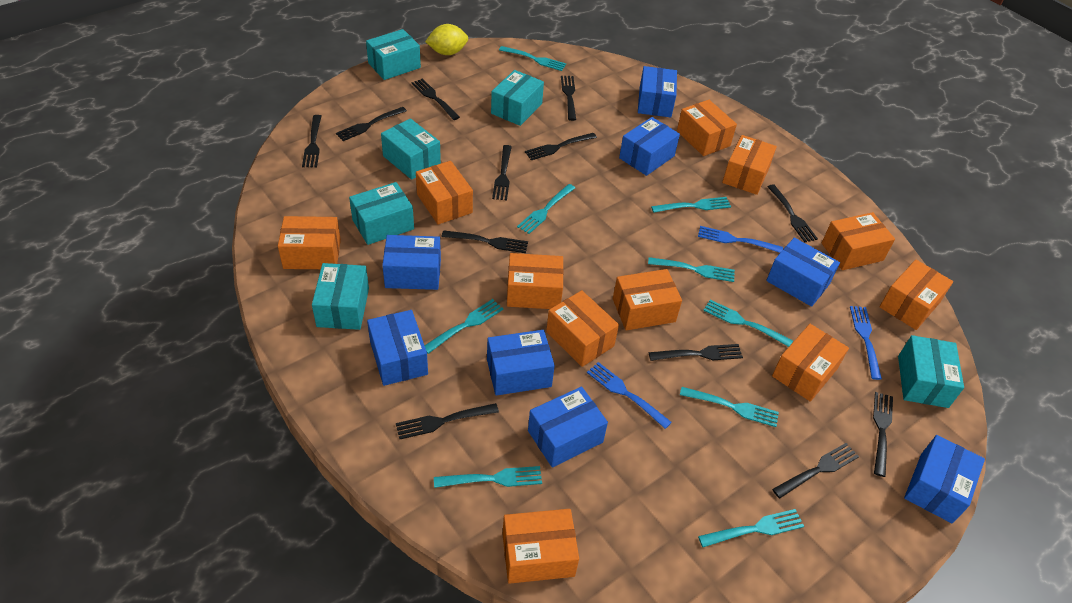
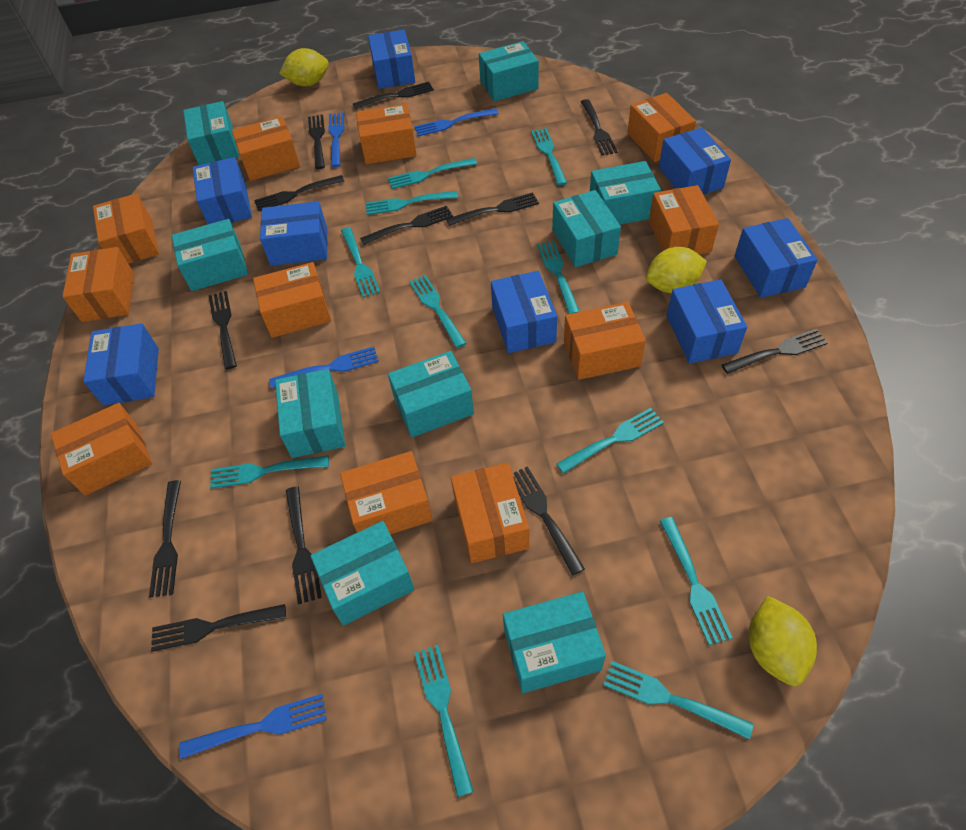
blue fork: [587,362,672,429] [698,226,783,253] [850,306,882,380] = 3 -> [179,694,327,759] [269,346,379,388] [329,112,344,167] [414,108,499,136] = 4
turquoise box: [312,263,369,330] [349,182,414,245] [366,29,421,80] [381,118,441,180] [491,70,544,126] [898,335,964,408] = 6 -> [172,219,248,291] [183,101,239,165] [275,369,345,458] [311,521,414,626] [388,351,474,437] [479,41,539,101] [503,591,606,693] [552,190,621,267] [590,161,661,225] = 9
turquoise fork: [425,299,503,354] [434,466,542,488] [499,46,566,71] [517,184,575,234] [648,257,735,282] [651,197,731,213] [680,387,779,427] [698,509,804,547] [703,300,793,347] = 9 -> [210,455,329,489] [341,227,380,298] [366,191,458,215] [388,158,477,189] [409,275,466,348] [414,645,474,797] [531,128,567,186] [537,241,580,314] [556,408,664,474] [603,661,753,739] [660,517,733,645] = 11
yellow lemon: [425,24,468,55] = 1 -> [279,48,329,87] [646,247,707,293] [749,596,817,686] = 3

